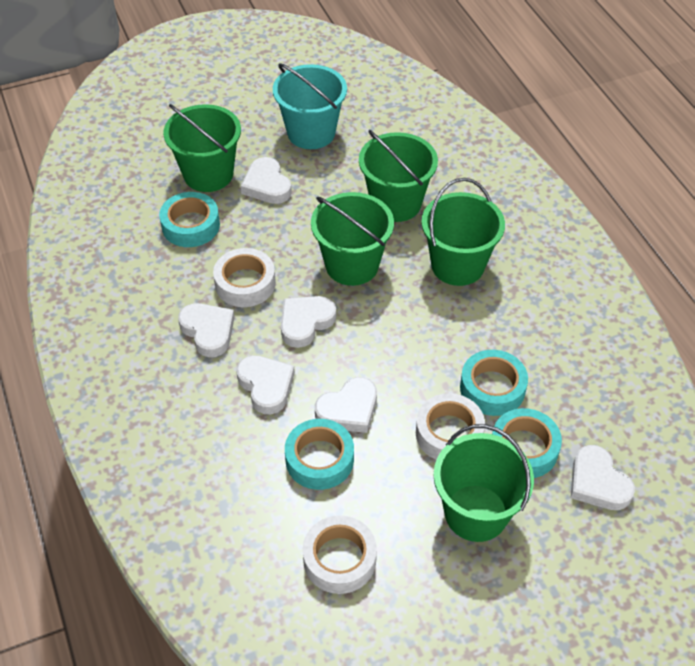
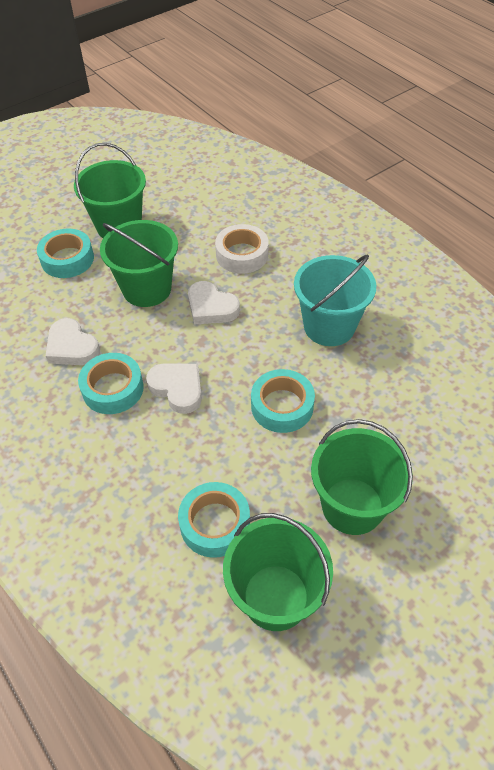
green bucket: [163,104,241,192] [311,192,394,286] [359,130,438,222] [421,178,505,286] [433,424,534,542] = 5 -> [74,143,146,238] [100,220,178,307] [223,513,333,631] [311,419,413,535] = 4
white heart: [178,303,235,357] [236,355,295,414] [241,157,292,204] [281,296,336,348] [315,377,377,433] [571,445,635,510] = 6 -> [46,318,100,365] [146,363,202,414] [188,281,240,325] = 3
white tape: [213,248,276,307] [303,515,377,594] [416,393,485,460] = 3 -> [215,224,269,274] = 1

